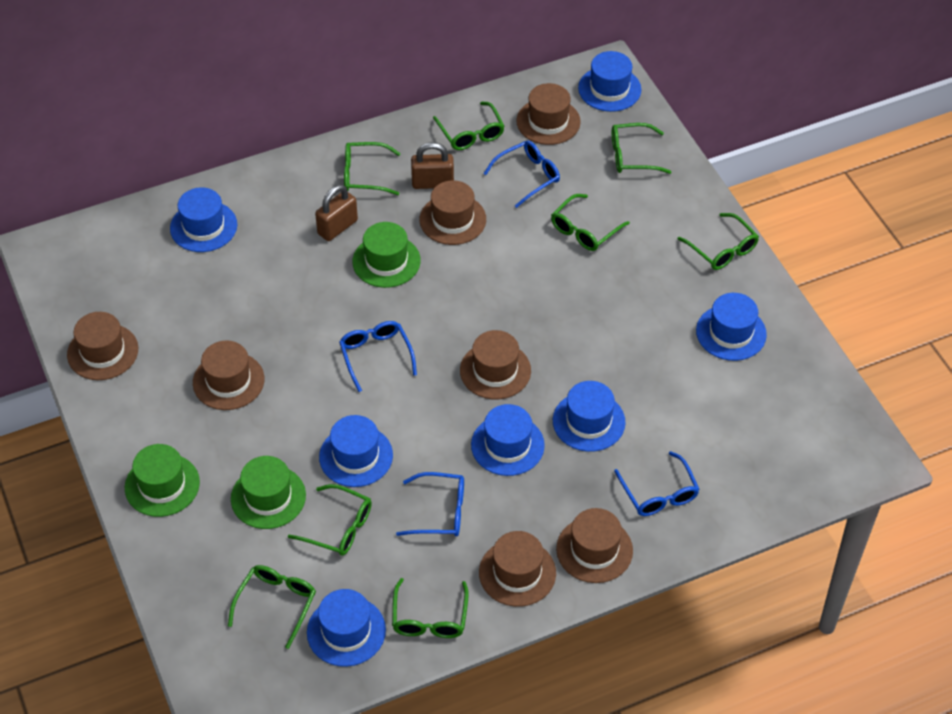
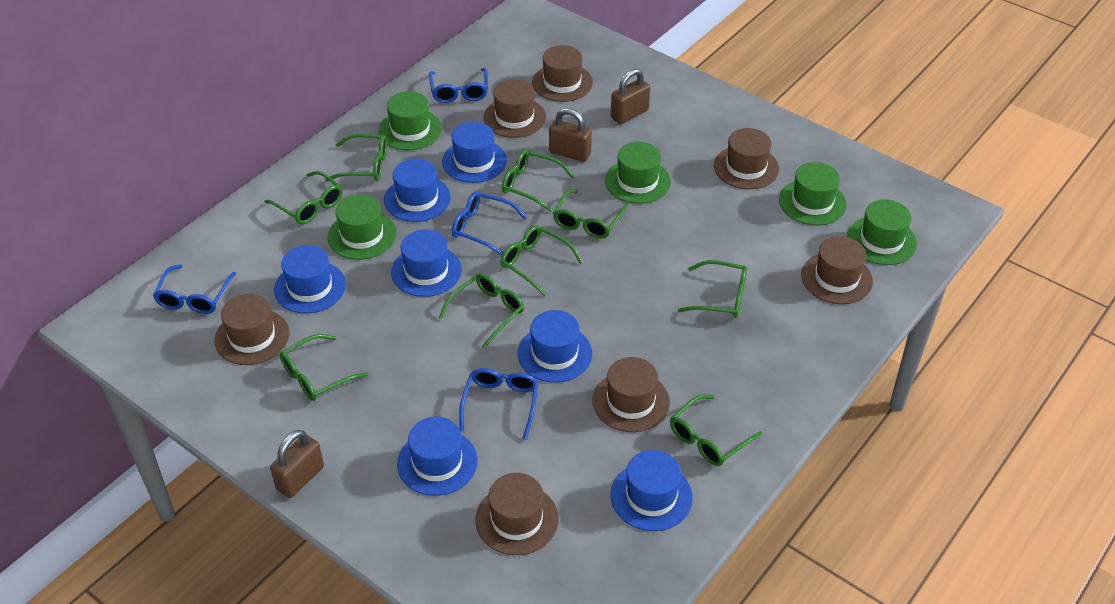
brown padlock: [315,185,358,241] [411,142,454,189] = 2 -> [270,430,324,498] [549,108,592,162] [611,69,650,124] = 3
green glasses: [228,565,316,649] [288,484,372,556] [344,142,401,195] [392,578,469,638] [433,101,504,150] [551,194,630,251] [612,123,671,174] [678,213,759,270] = 8 -> [265,171,343,224] [280,334,368,401] [325,134,387,182] [439,273,524,349] [500,225,583,296] [502,150,574,212] [553,189,628,239] [670,394,762,466] [678,260,747,318] = 9
green hat: [125,444,200,517] [231,456,306,529] [353,222,421,288] = 3 -> [328,194,397,260] [379,91,442,150] [605,142,671,204] [779,162,847,225] [847,200,917,265] = 5

